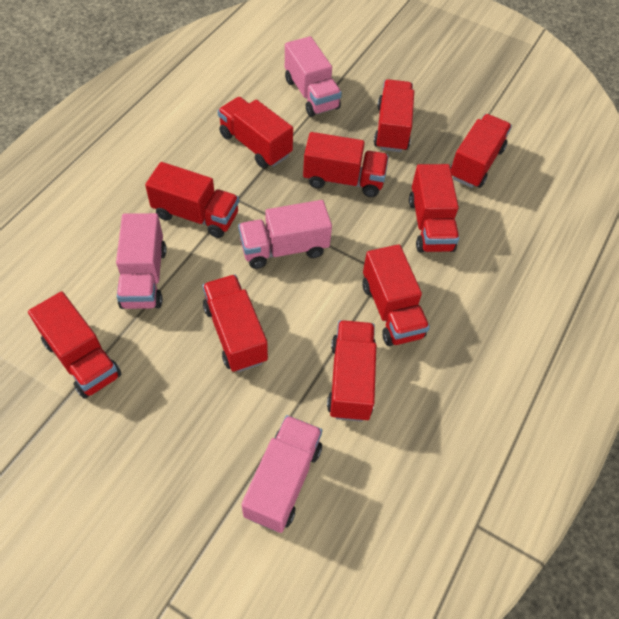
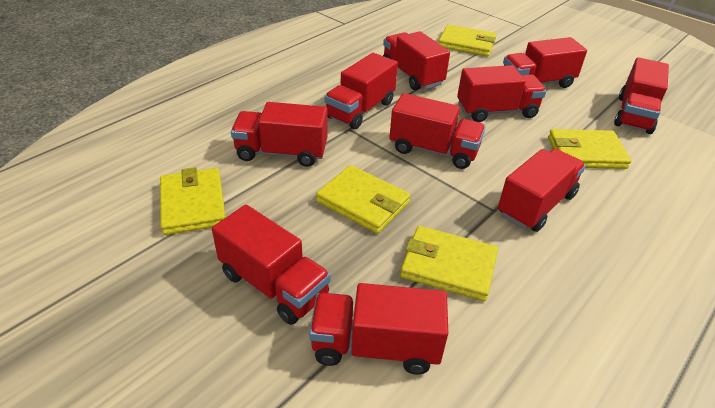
pink truck: [116,213,166,309] [238,200,332,269] [241,415,322,533] [285,36,342,117] = 4 -> none = 0
yellow wallet: none = 0 -> [160,167,226,235] [316,165,411,234] [400,226,498,301] [439,24,496,56] [548,129,632,169] = 5

